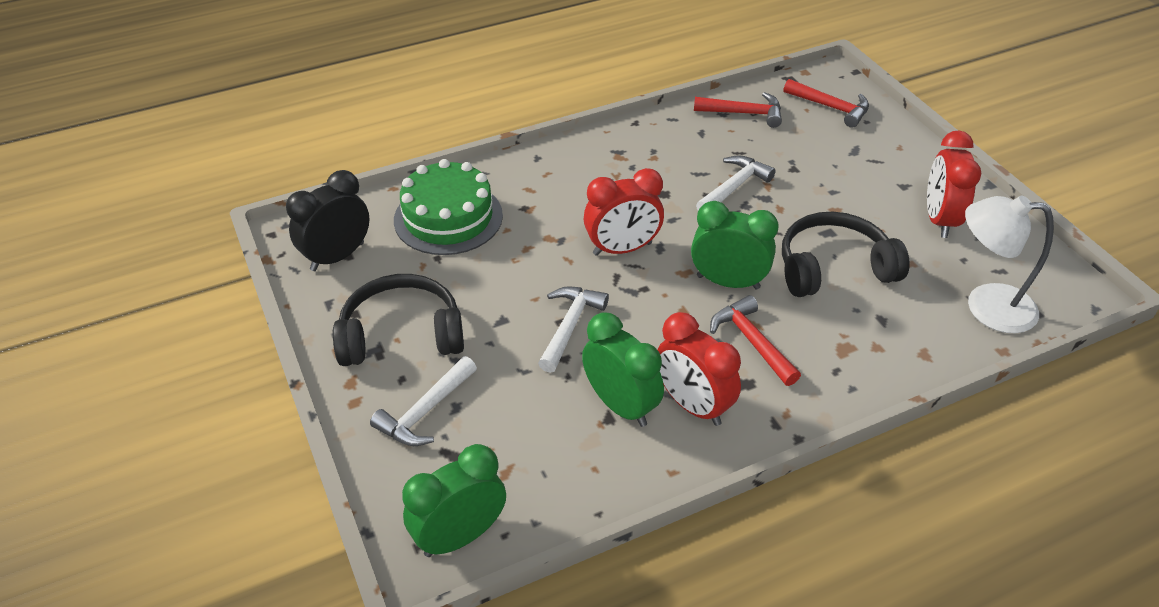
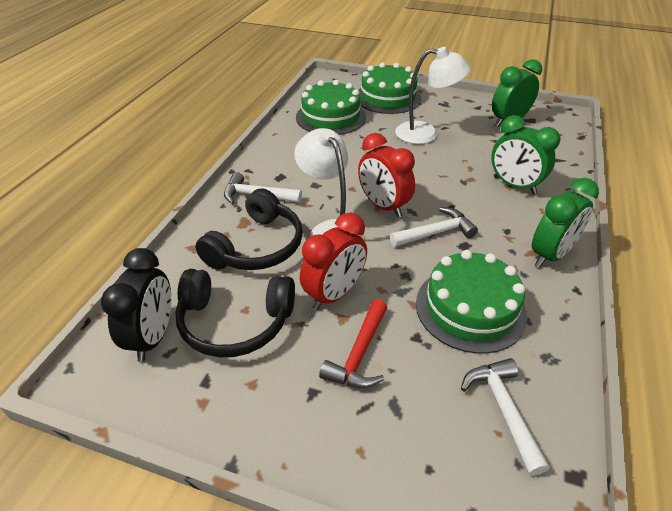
green cake: [394,159,503,255] = 1 -> [296,80,366,135] [358,62,422,114] [416,250,527,354] = 3
red clock: [584,168,664,256] [657,312,741,426] [927,131,981,238] = 3 -> [300,213,367,310] [358,133,415,217] = 2
red hammer: [694,92,782,128] [710,295,801,386] [784,79,869,128] = 3 -> [319,299,388,388] = 1
white lamp: [965,195,1054,333] = 1 -> [294,128,364,240] [395,47,471,144] = 2

